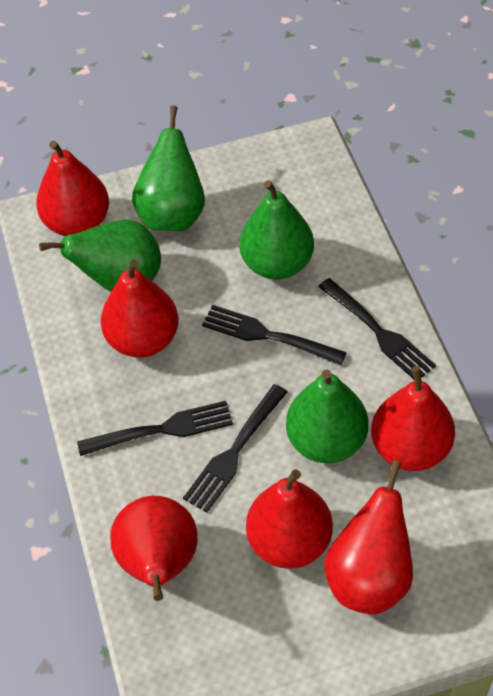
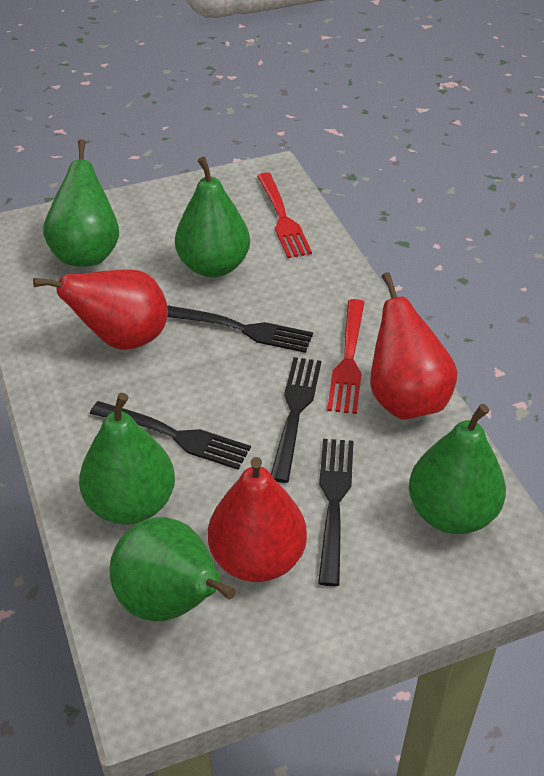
green pear: [39,220,161,292] [132,105,205,232] [239,180,314,280] [286,370,368,463] = 4 -> [43,139,119,267] [79,393,175,525] [109,517,236,621] [175,157,250,277] [409,404,506,534] = 5
red fork: none = 0 -> [257,172,312,258] [327,299,364,414] = 2
red pear: [36,141,109,236] [101,260,179,358] [110,496,198,601] [246,469,333,569] [324,460,413,614] [371,366,455,471] = 6 -> [33,269,168,350] [208,457,307,582] [370,272,457,420] = 3

